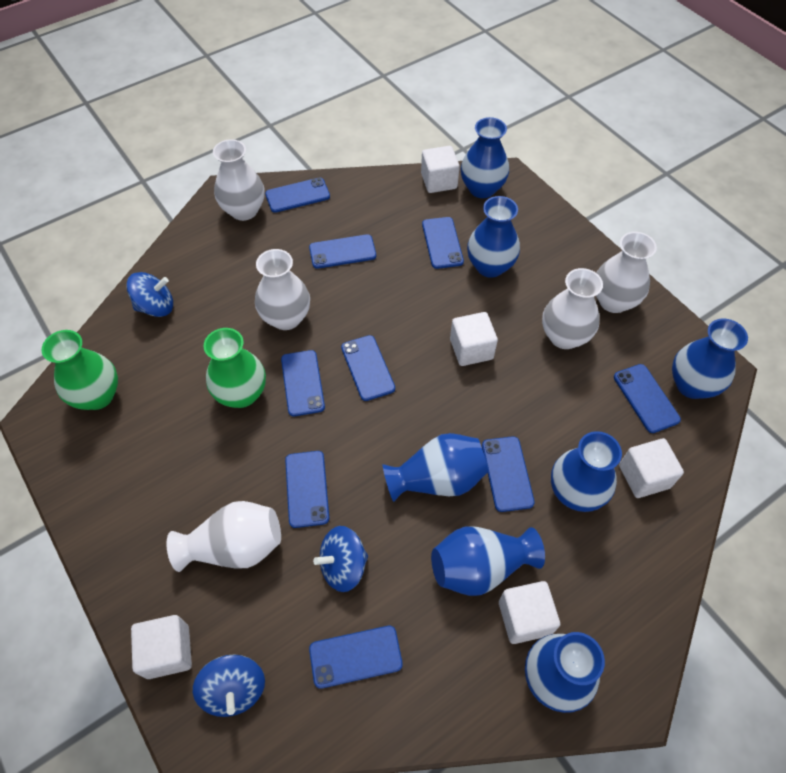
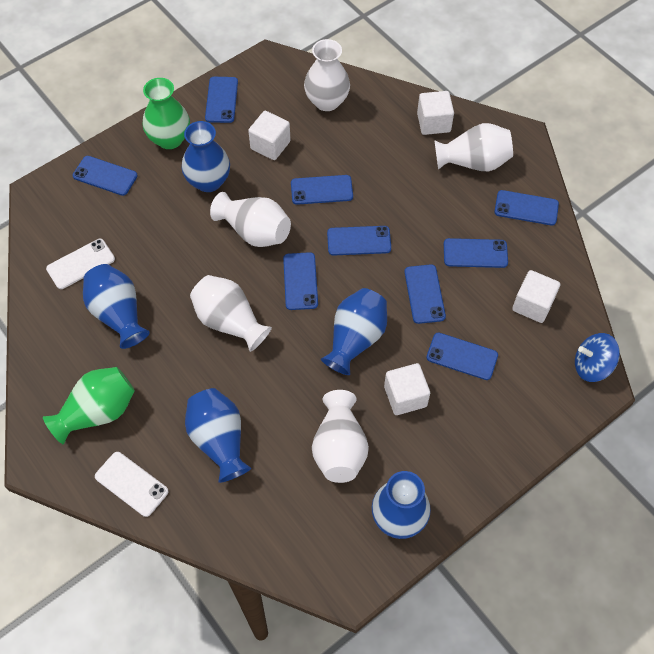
blue spinning top: [126,272,173,317] [193,654,265,717] [313,526,368,592] = 3 -> [575,333,620,382] = 1
blue vase: [383,433,488,502] [431,526,545,596] [461,117,509,198] [467,196,520,278] [525,632,605,713] [551,431,622,512] [672,318,748,399] = 7 -> [83,264,150,349] [182,121,230,192] [185,388,251,483] [321,288,387,375] [372,471,431,539] = 5
white cube: [131,615,192,679] [421,146,460,193] [450,312,498,366] [499,581,560,644] [619,438,684,498] = 5 -> [248,111,291,160] [384,363,430,415] [417,91,454,135] [512,270,560,323] = 4
white phone: none = 0 -> [46,239,115,289] [95,452,169,517] = 2

